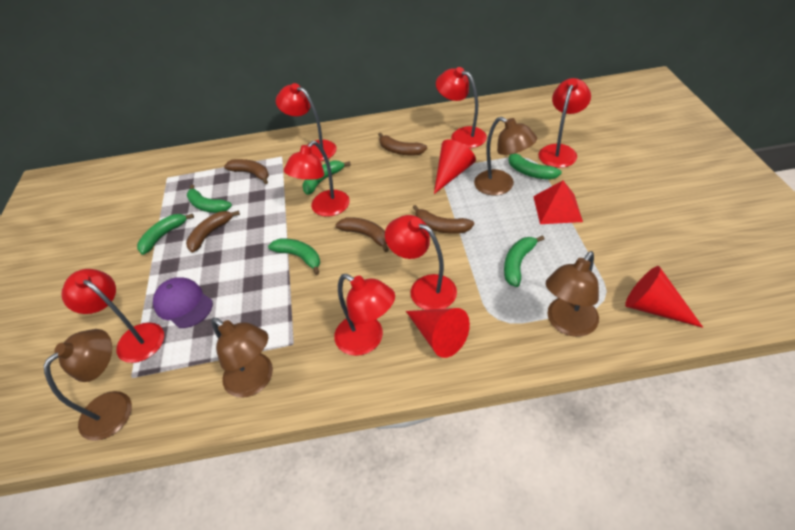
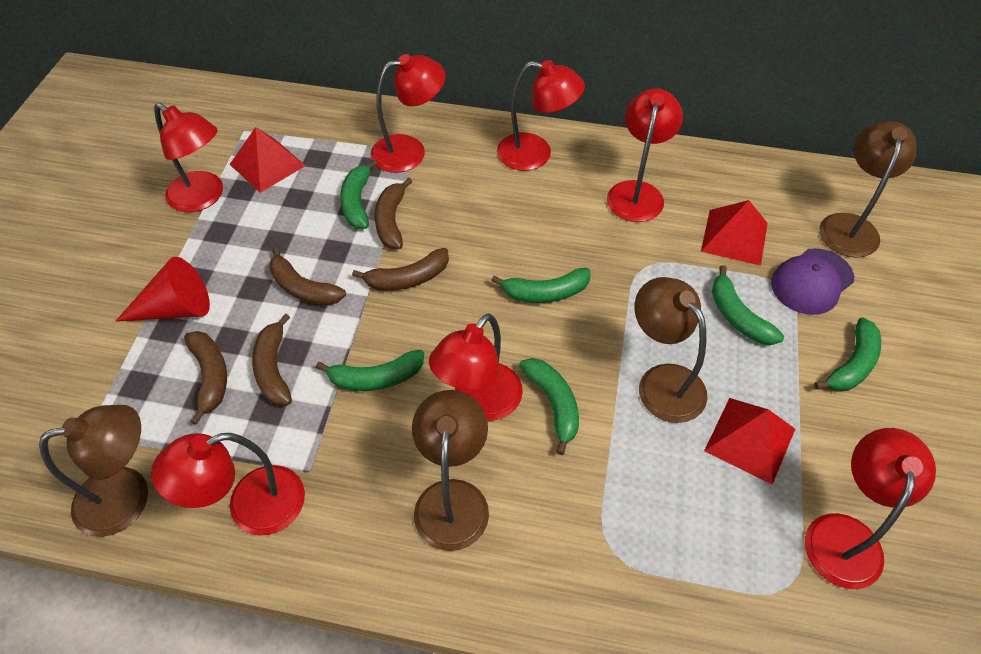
red cone: [406,308,470,358] [434,140,476,194] [625,266,703,328] = 3 -> [115,257,210,322] = 1
red pyramid: [533,181,583,224] = 1 -> [229,127,306,193] [701,200,768,266] [704,398,795,485] = 3

